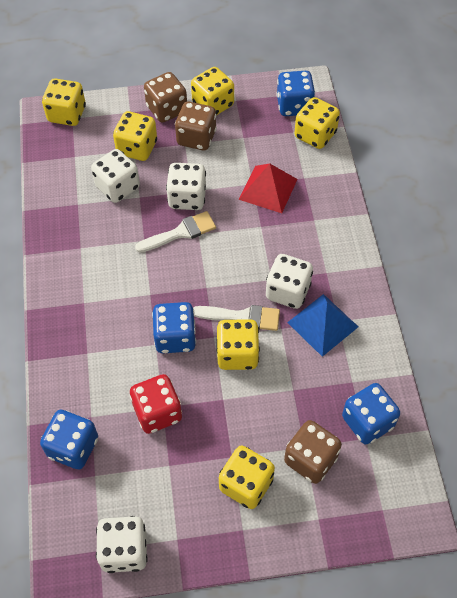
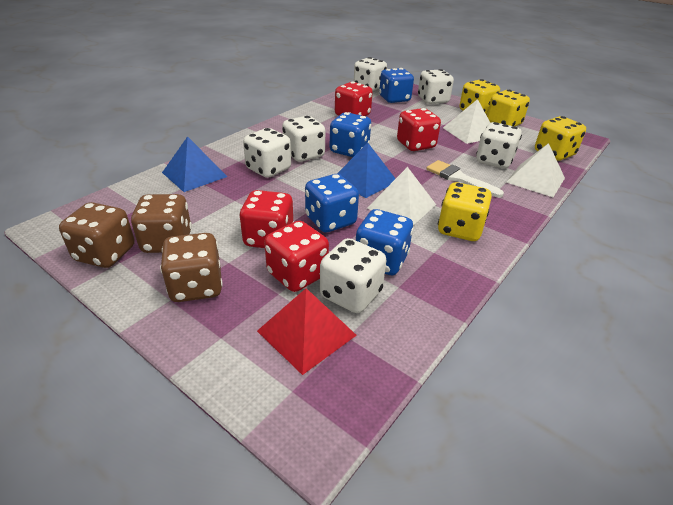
blue pyramid: [287,294,358,357] = 1 -> [162,136,227,192] [337,143,396,198] = 2
red dice: [130,374,182,434] = 1 -> [239,190,294,248] [264,221,329,292] [335,82,373,116] [397,108,441,151] = 4
white brush: [135,211,216,253] [193,305,280,331] = 2 -> [426,160,504,198] = 1
white dice: [91,149,140,203] [96,516,148,573] [166,163,206,210] [266,254,313,309] = 4 -> [243,128,291,178] [282,116,325,162] [320,238,386,313] [354,57,387,91] [418,69,454,104] [476,122,522,169] = 6
white pyramid: none = 0 -> [367,167,436,225] [443,99,490,144] [506,143,565,197] = 3
yellow dice: [42,79,86,126] [113,111,157,161] [191,67,234,115] [216,319,260,370] [219,446,275,509] [294,97,340,149] = 6 -> [438,182,492,241] [459,79,500,115] [487,90,530,126] [535,116,586,161] = 4

